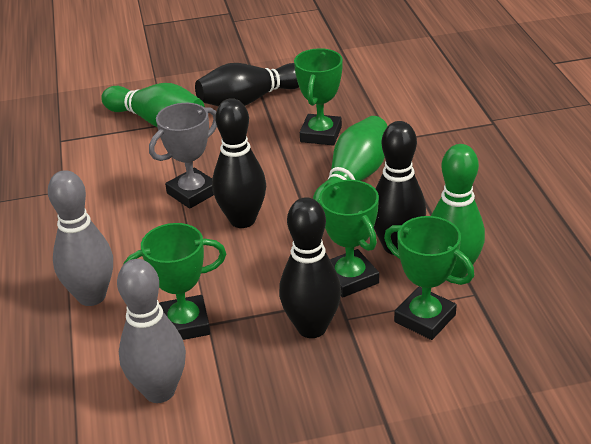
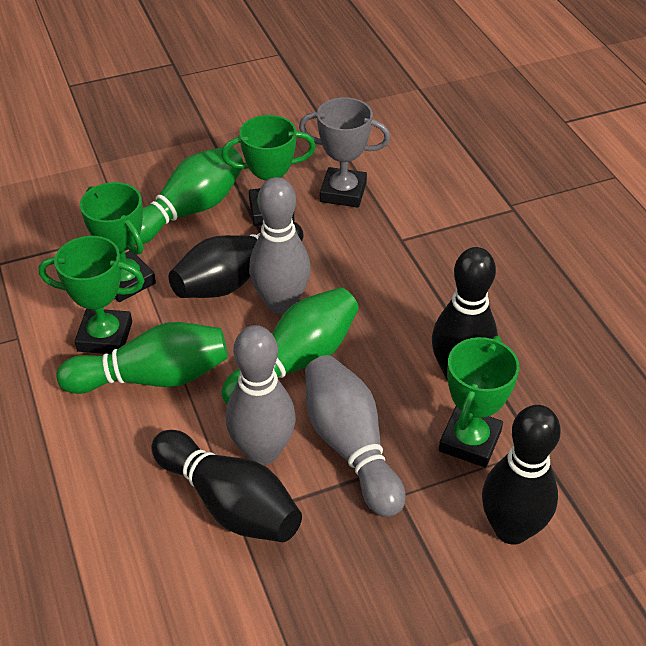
grey bowling pin: [48,170,113,306] [117,259,186,403] = 2 -> [226,325,296,465] [249,177,310,314] [305,355,406,517] = 3

